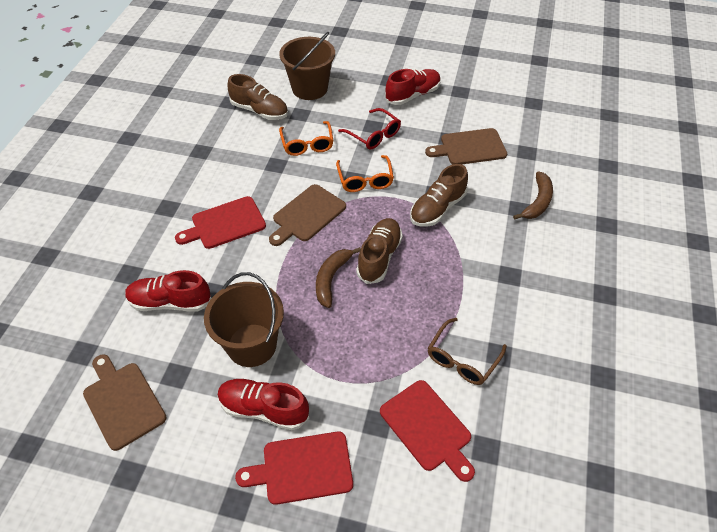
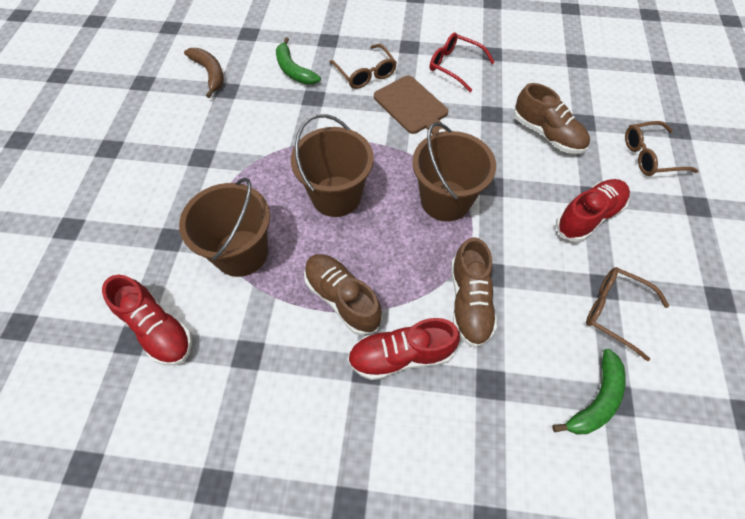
brown banana: [316,247,361,308] [513,171,553,220] = 2 -> [184,48,224,98] = 1
brown bucket: [204,272,284,367] [279,32,335,100] = 2 -> [179,178,270,277] [291,114,374,217] [412,122,496,222] = 3
brown cutting board: [83,354,166,451] [269,184,346,246] [425,128,507,164] = 3 -> [374,75,448,135] = 1
brown glasses: [428,318,507,385] = 1 -> [329,44,397,89] [586,267,669,361] [625,121,698,176] = 3
green banana: none = 0 -> [276,37,321,85] [552,349,626,435] = 2
orange glasses: [279,121,333,156] [336,155,394,192] = 2 -> none = 0
red cutting board: [175,196,266,249] [235,431,353,505] [380,380,475,482] = 3 -> none = 0

